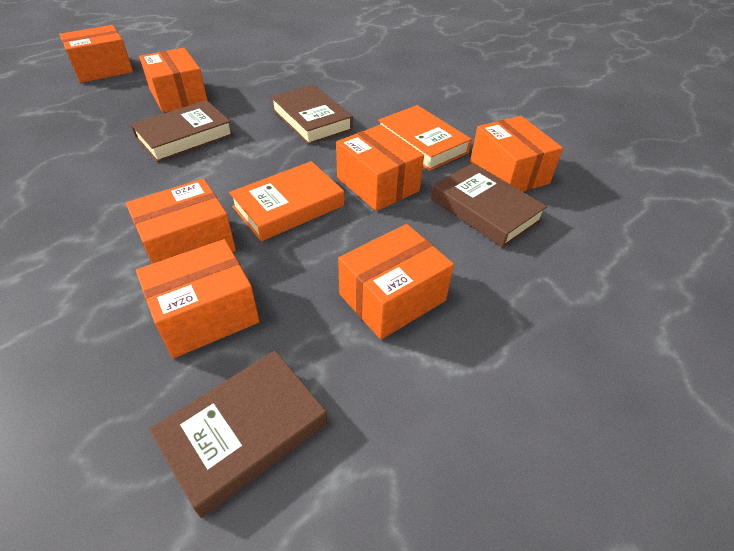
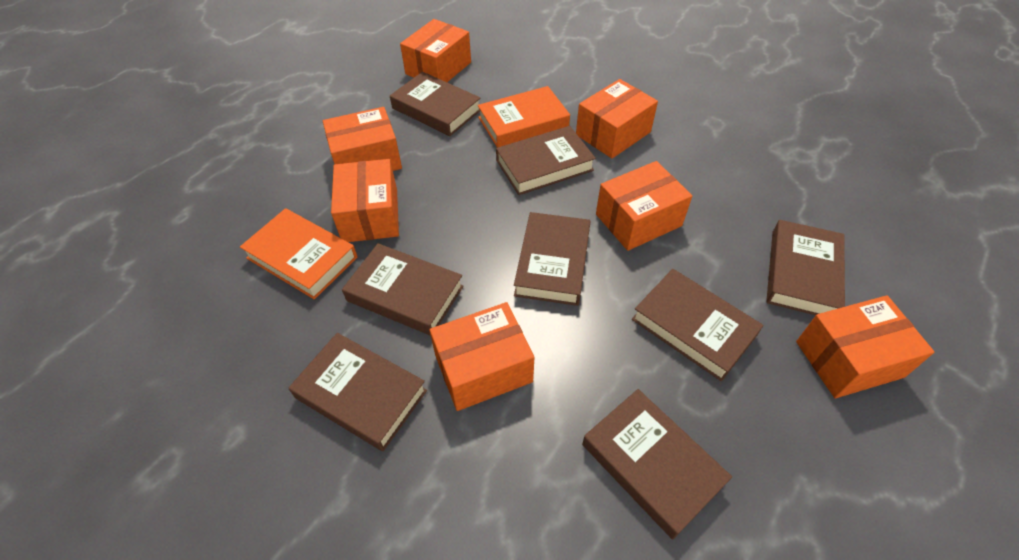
brown book: [131,100,233,162] [149,350,327,518] [271,85,353,145] [431,163,547,248] = 4 -> [289,333,427,451] [342,243,464,336] [390,72,481,136] [496,126,596,195] [514,212,590,306] [582,389,732,539] [632,269,763,381] [766,220,845,315] = 8

